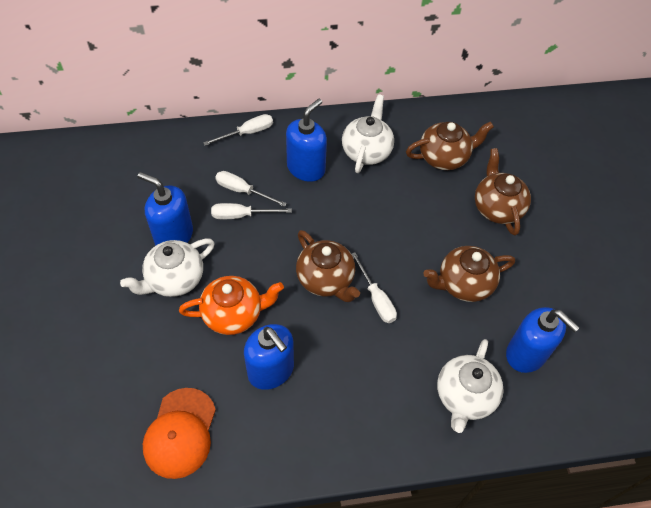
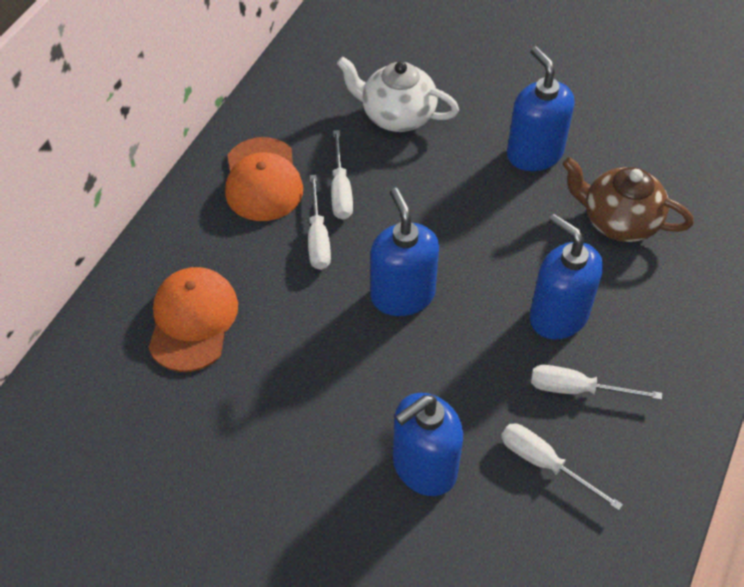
brown teapot: [296,230,360,302] [406,121,494,170] [423,246,515,302] [475,148,531,236] = 4 -> [562,157,694,242] = 1
orange cap: [143,388,216,479] = 1 -> [148,267,238,372] [225,137,303,221] = 2
orange teapot: [179,276,284,335] = 1 -> none = 0
white teapot: [120,239,215,297] [342,94,394,173] [437,339,504,433] = 3 -> [337,56,459,132] = 1

